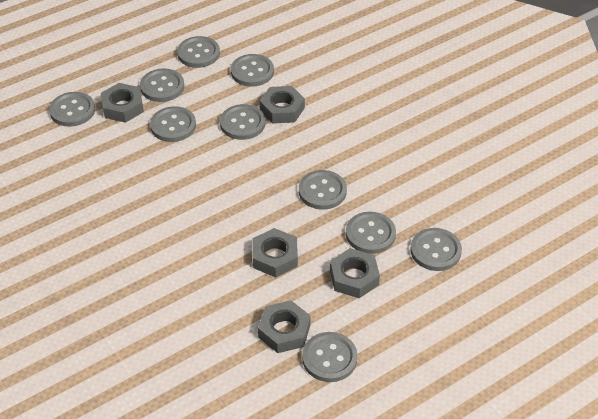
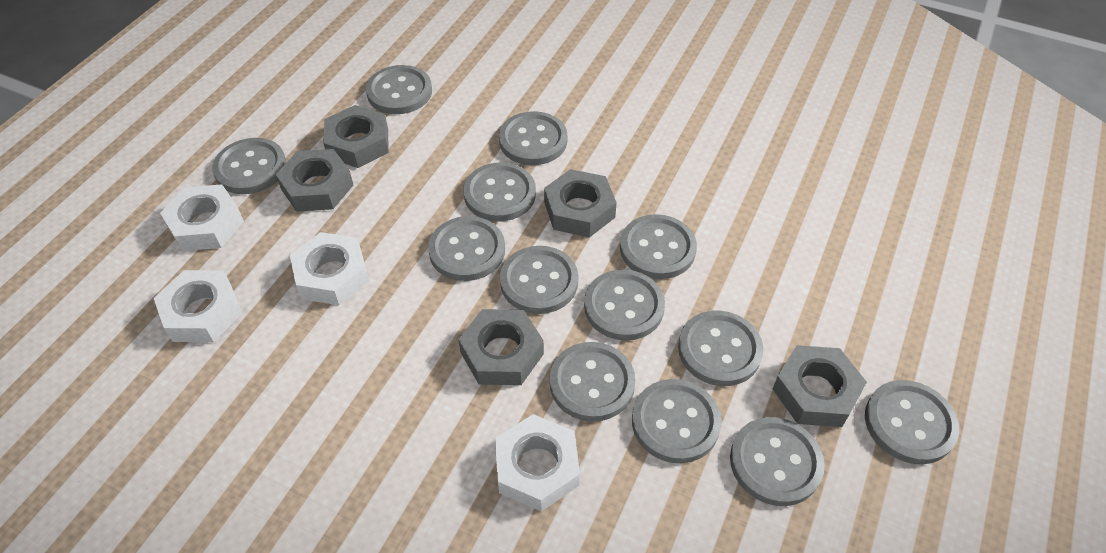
grey button: [49,92,95,127] [140,69,184,102] [150,106,196,142] [177,36,220,68] [220,104,265,140] [231,54,274,87] [299,170,347,210] [302,332,358,382] [346,212,396,254] [410,228,462,271] = 10 -> [212,138,287,194] [366,65,432,114] [428,216,505,281] [463,162,536,222] [499,111,568,165] [500,246,578,314] [550,342,636,422] [584,269,665,341] [620,214,697,279] [632,379,722,463] [678,311,763,386] [730,417,825,506] [865,380,959,464] = 13
white nut: none = 0 -> [154,270,243,342] [160,184,244,251] [290,232,369,305] [495,414,580,512] = 4

